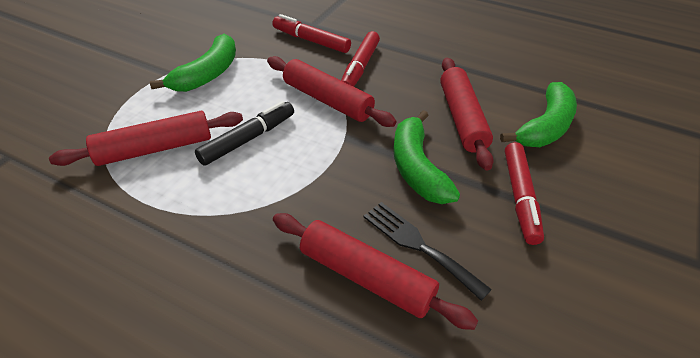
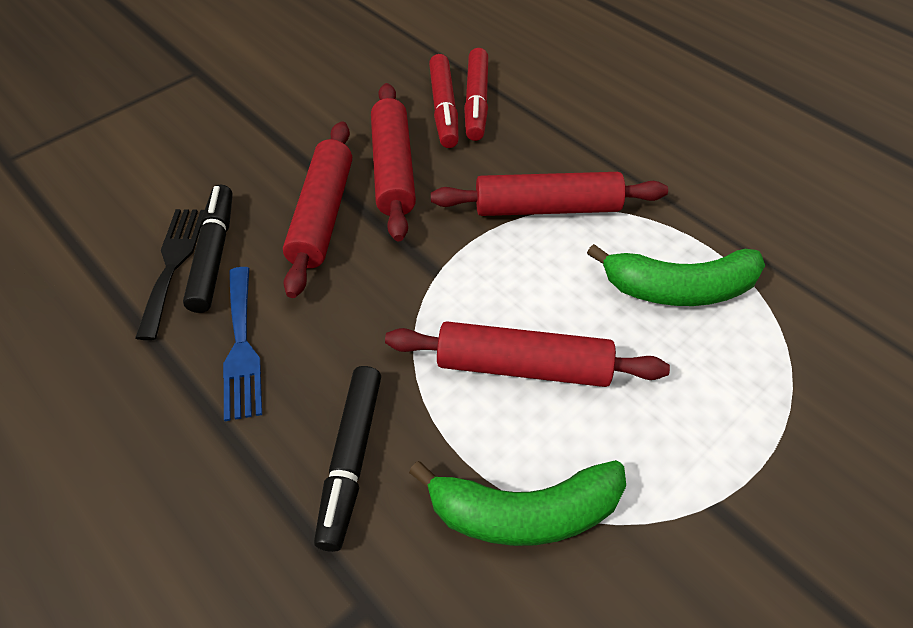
black marker: [195,101,294,166] = 1 -> [183,185,233,313] [314,366,381,552] = 2
blue fork: none = 0 -> [223,267,262,421] = 1
green banana: [150,34,236,92] [393,110,460,204] [500,82,577,147] = 3 -> [409,460,626,546] [587,244,765,306] = 2
red marker: [272,14,351,53] [341,31,380,87] [505,142,544,245] = 3 -> [429,54,459,148] [464,48,488,141] = 2

